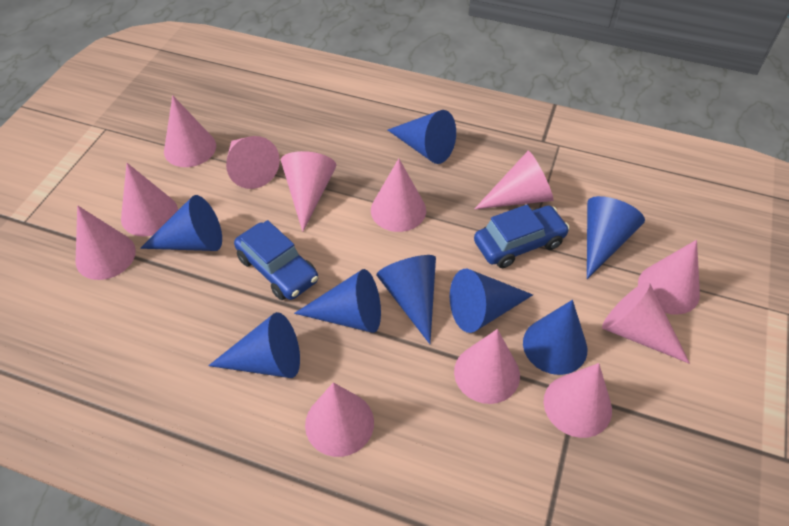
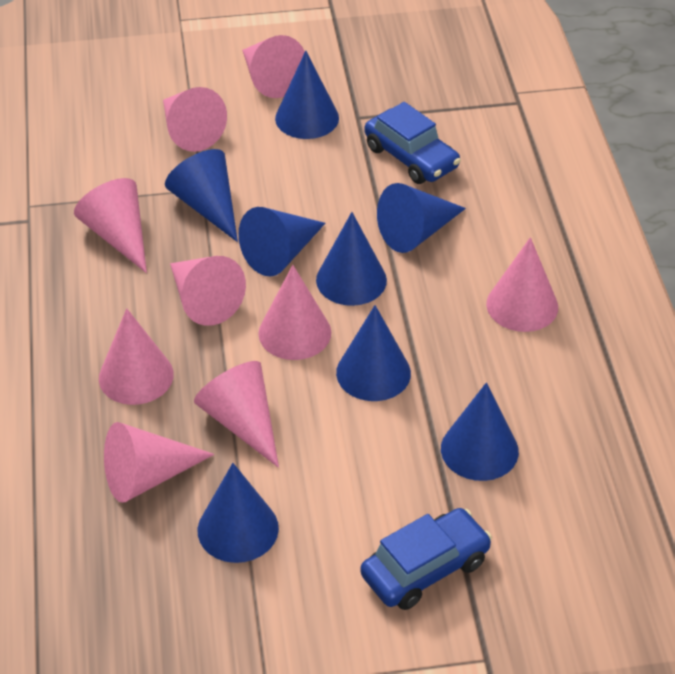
pink cone: [76,205,136,280] [121,163,178,236] [164,95,216,167] [226,136,280,189] [281,151,336,232] [305,382,374,457] [371,158,426,232] [454,329,520,404] [475,151,554,209] [544,363,612,438] [602,282,690,364] [638,240,700,315] = 12 -> [74,178,147,273] [99,308,174,405] [104,422,214,503] [163,87,227,152] [170,256,246,326] [194,361,279,468] [242,35,305,98] [258,265,331,360] [486,237,558,332] = 9

